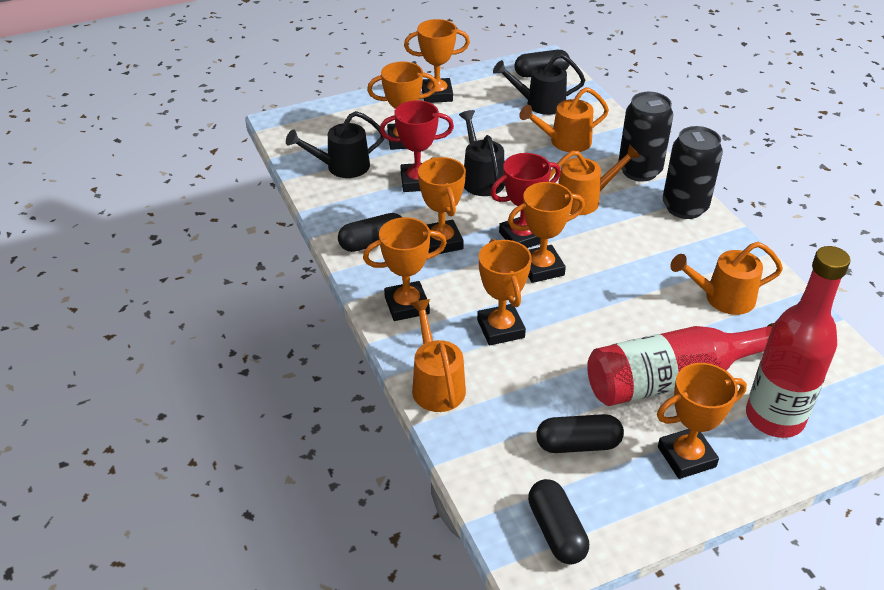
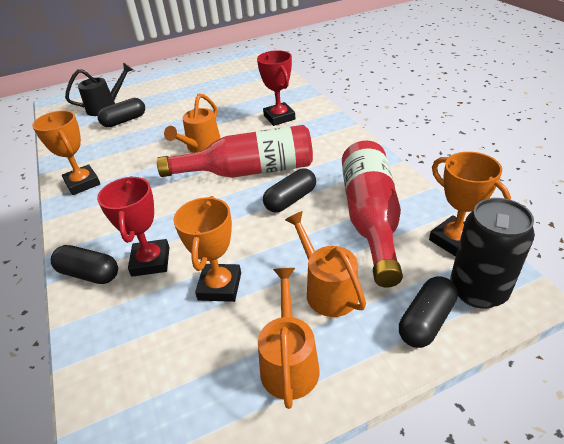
black can: [618,92,673,182] [663,126,723,219] = 2 -> [450,198,535,309] = 1
black watering can: [286,111,384,178] [459,110,505,196] [493,53,585,115] = 3 -> [65,63,133,116] = 1
orange trophy: [363,217,447,321] [367,62,437,150] [404,19,470,103] [418,157,466,254] [477,239,532,345] [508,182,585,283] [657,363,747,479] = 7 -> [32,110,100,195] [173,196,241,302] [429,152,511,257] = 3
orange watering can: [410,299,466,412] [519,87,609,152] [549,144,641,215] [670,242,783,315] = 4 -> [164,94,220,153] [258,268,320,409] [285,211,366,317] = 3

